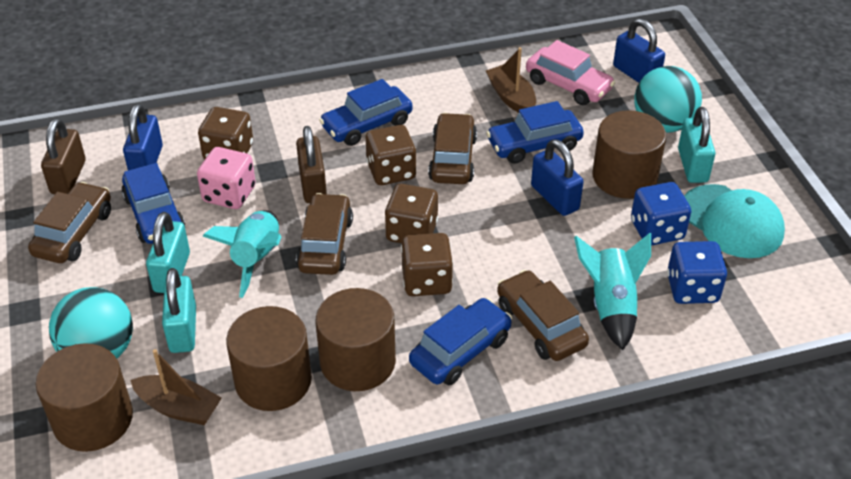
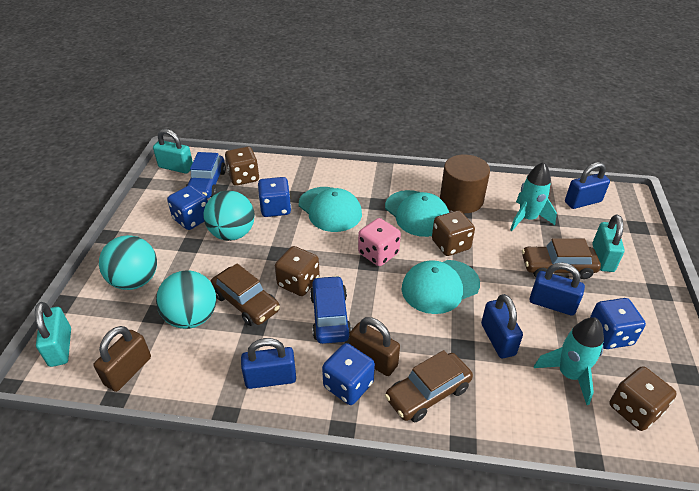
blue car: [121,163,185,244] [319,79,413,146] [409,298,512,385] [486,101,584,164] = 4 -> [186,152,226,198] [310,276,352,344] = 2
blue dice: [631,182,691,246] [667,241,727,304] = 2 -> [167,185,208,230] [258,177,291,217] [322,343,375,405] [590,298,646,349] = 4
blue padlock: [123,104,163,171] [531,139,584,216] [613,18,665,83] = 3 -> [241,338,296,389] [481,294,523,358] [529,263,585,316] [565,162,610,209] = 4
brown boat: [130,349,222,425] [486,47,536,113] = 2 -> none = 0
brown car: [28,182,111,263] [296,193,353,275] [428,113,477,184] [497,270,589,361] = 4 -> [210,263,280,326] [385,350,473,422] [522,238,601,279] = 3
brown cylinder: [36,343,133,452] [226,306,312,411] [316,288,396,391] [593,110,666,199] = 4 -> [440,154,490,213] = 1
pink car: [526,40,615,105] = 1 -> none = 0
turquoise ball: [49,287,133,358] [634,66,702,133] = 2 -> [99,235,157,290] [156,271,216,329] [203,191,255,241] = 3
turquoise cap: [684,184,785,258] = 1 -> [299,187,362,232] [385,190,449,237] [402,260,480,314] = 3

